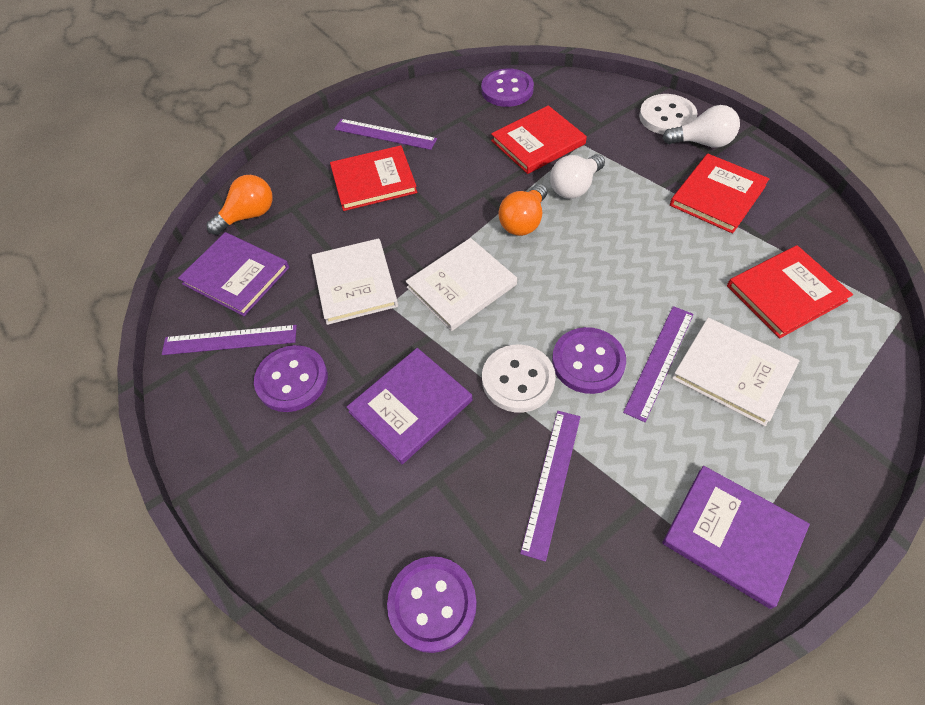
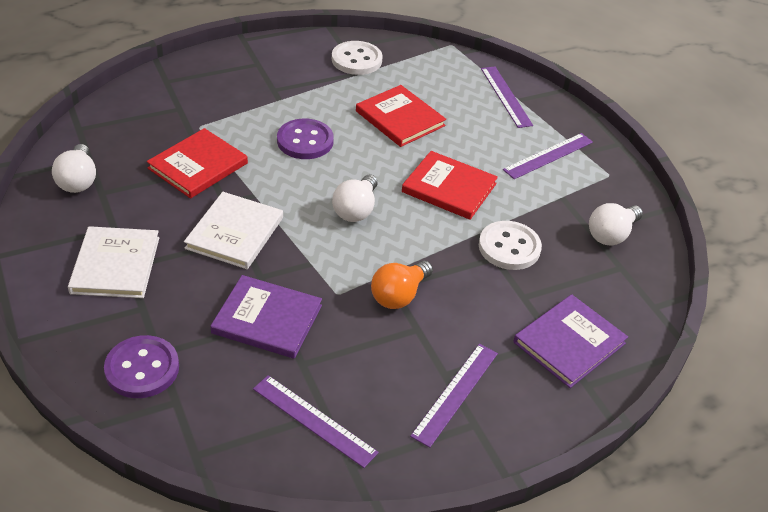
orange light bulb: [206,175,273,235] [498,184,547,236] = 2 -> [371,261,433,309] = 1
purple book: [178,232,289,316] [347,348,473,464] [662,466,810,609] = 3 -> [211,275,322,359] [514,294,628,388] = 2
purple button: [254,345,328,412] [387,556,477,653] [481,69,534,107] [552,327,626,394] = 4 -> [104,335,179,398] [277,118,334,159] = 2
red book: [330,145,417,211] [491,105,587,174] [670,154,769,234] [727,245,853,338] = 4 -> [147,128,248,198] [356,85,446,147] [402,151,498,220] = 3
white book: [312,238,398,325] [405,238,517,331] [672,318,799,426] = 3 -> [68,226,159,298] [184,192,283,269] = 2
white light bulb: [550,154,605,199] [663,105,740,148] = 2 -> [52,144,96,193] [332,175,377,222] [589,203,643,245] = 3

